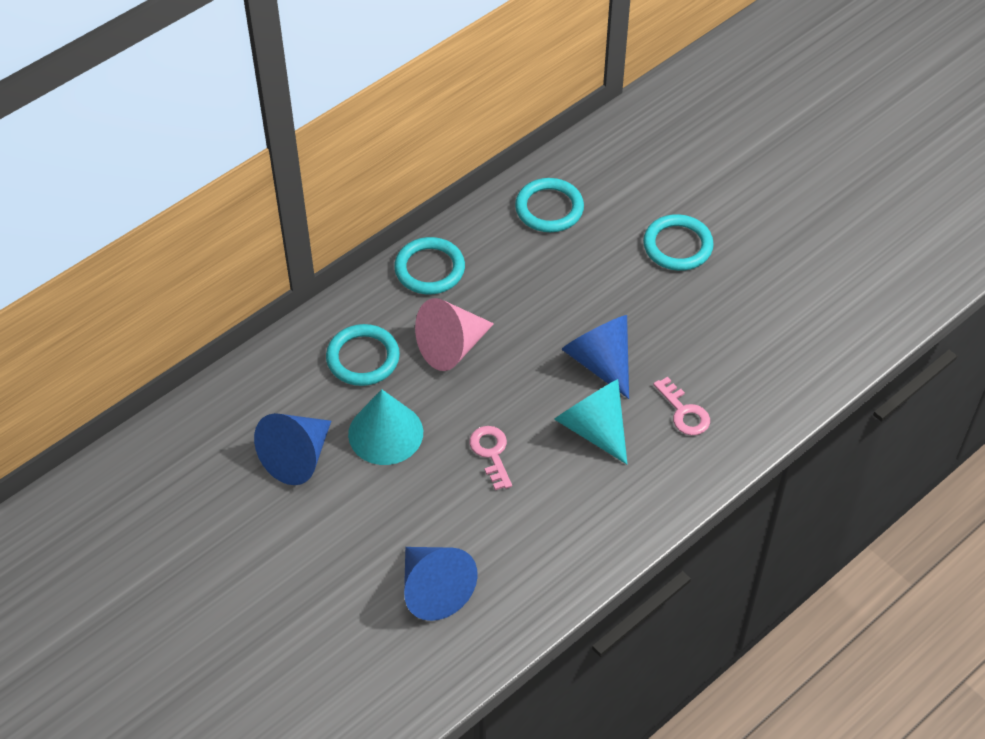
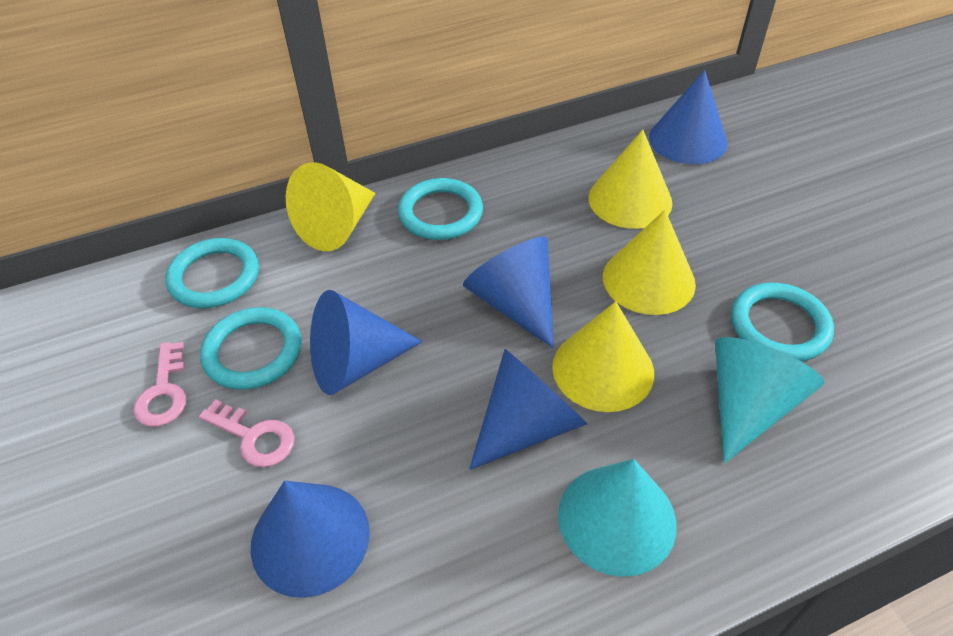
blue cone: [254,413,331,485] [404,547,478,621] [561,315,629,399] = 3 -> [251,481,370,598] [310,290,423,395] [463,237,554,348] [469,349,587,470] [649,70,727,164] = 5
pink cone: [415,298,494,371] = 1 -> none = 0
yellow cone: none = 0 -> [286,162,375,251] [552,301,654,412] [588,130,672,229] [603,210,696,315] = 4

